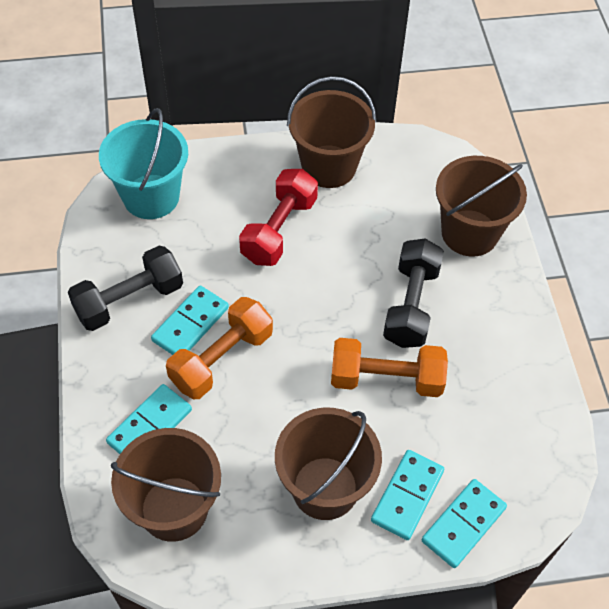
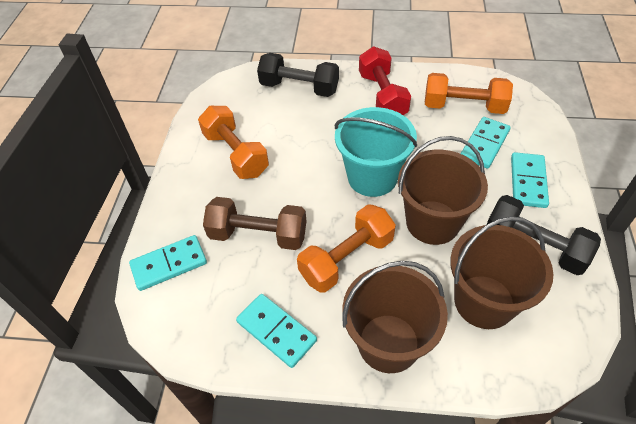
brown bucket: [111,428,221,542] [275,408,382,520] [287,76,376,188] [436,156,527,256] = 4 -> [342,261,448,373] [398,136,488,245] [450,216,554,329] = 3
brown dumbbell: none = 0 -> [203,197,307,250] = 1
orange dumbbell: [166,297,273,399] [331,338,448,397] = 2 -> [198,106,269,179] [297,204,396,293] [425,73,513,114] = 3

